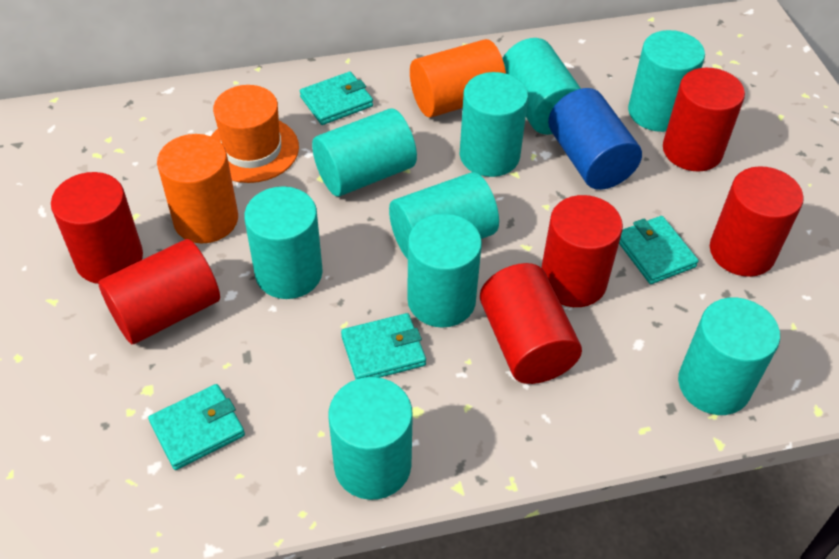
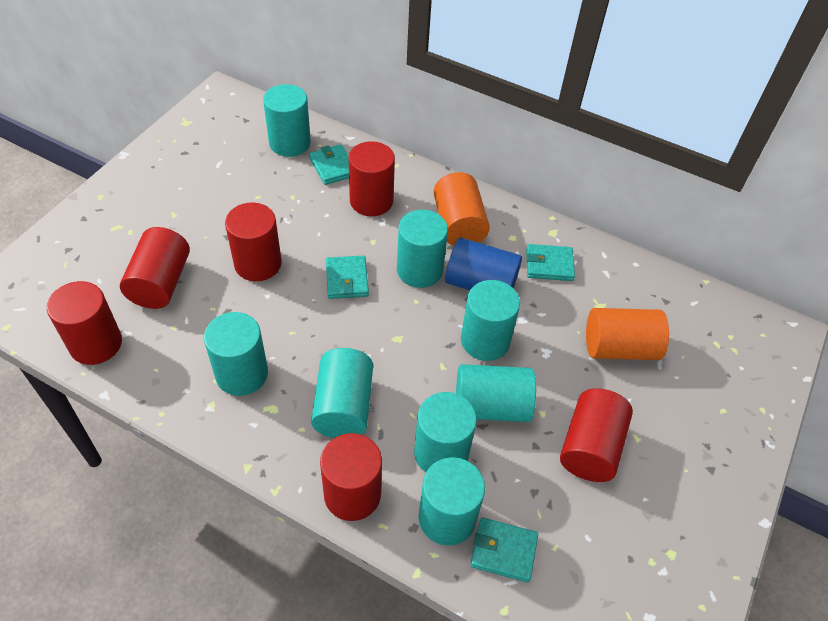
orange hat: [211,85,299,183] = 1 -> none = 0
turquoise cylinder: [244,186,323,299] [312,109,417,197] [329,377,413,500] [389,172,499,259] [407,214,482,328] [460,72,528,177] [502,38,581,135] [628,30,705,132] [678,298,780,415] = 9 -> [204,312,268,396] [263,84,311,157] [311,348,373,438] [397,210,448,288] [414,392,477,472] [419,457,485,546] [456,364,536,422] [461,280,520,361] = 8

